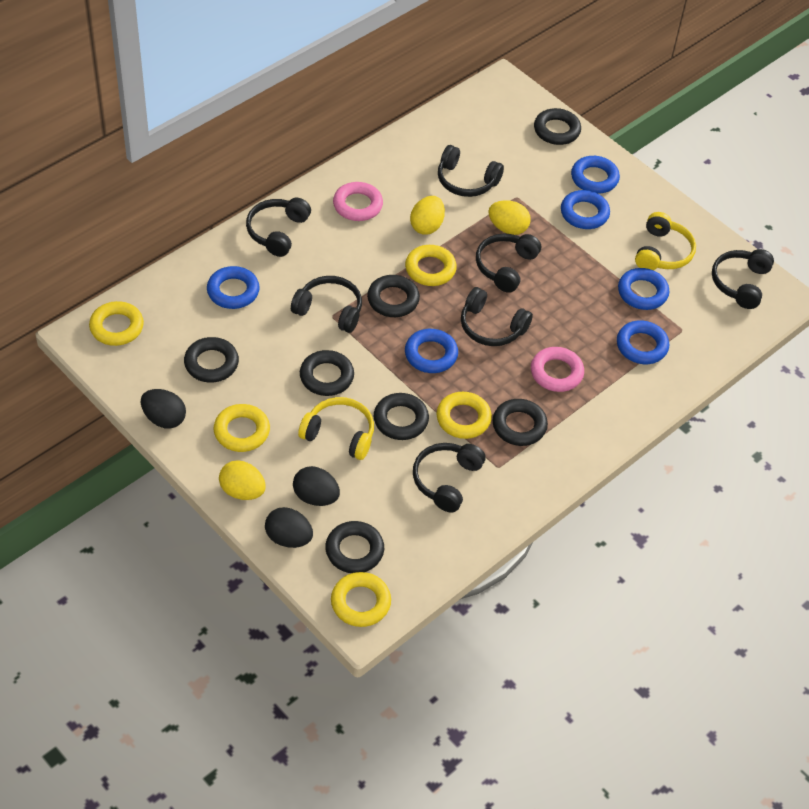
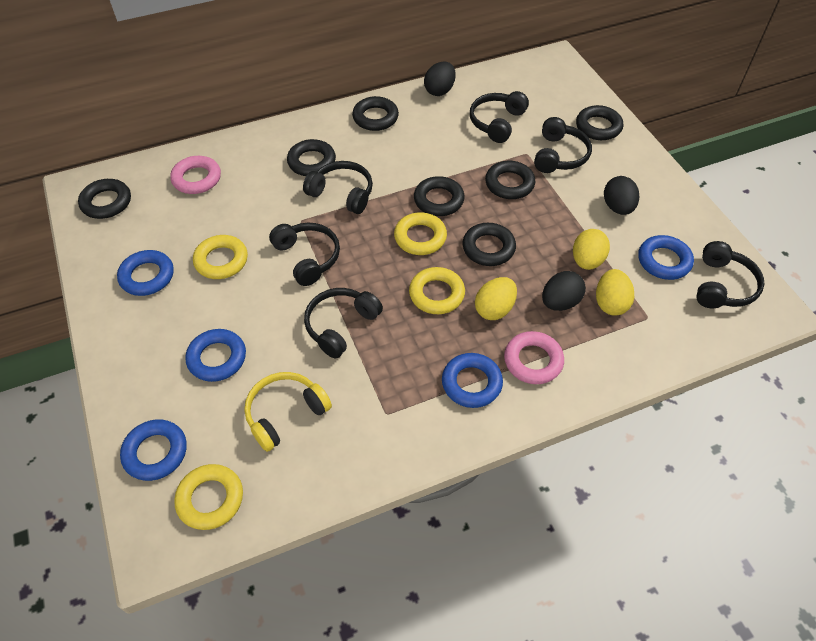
black headphones: [246,198,311,257] [291,276,362,333] [413,443,486,513] [438,145,504,197] [461,287,533,346] [476,233,541,293] [712,249,774,309] = 7 -> [269,223,340,286] [303,161,373,214] [304,288,383,359] [470,91,529,143] [534,117,592,173] [696,241,765,308] = 6
blue ring: [207,266,260,309] [405,329,458,373] [561,190,610,229] [571,156,620,194] [617,321,669,364] [618,268,669,310] = 6 -> [117,250,174,296] [120,419,187,481] [185,329,246,382] [442,353,503,408] [638,235,694,280] = 5
yellow headphones: [298,397,374,460] [635,212,696,270] = 2 -> [244,372,332,452] = 1
yellow ring: [89,301,144,346] [214,404,270,452] [331,572,391,627] [405,245,457,286] [436,392,492,439] = 5 -> [174,464,243,530] [193,235,248,279] [394,212,447,255] [409,267,465,314] = 4

